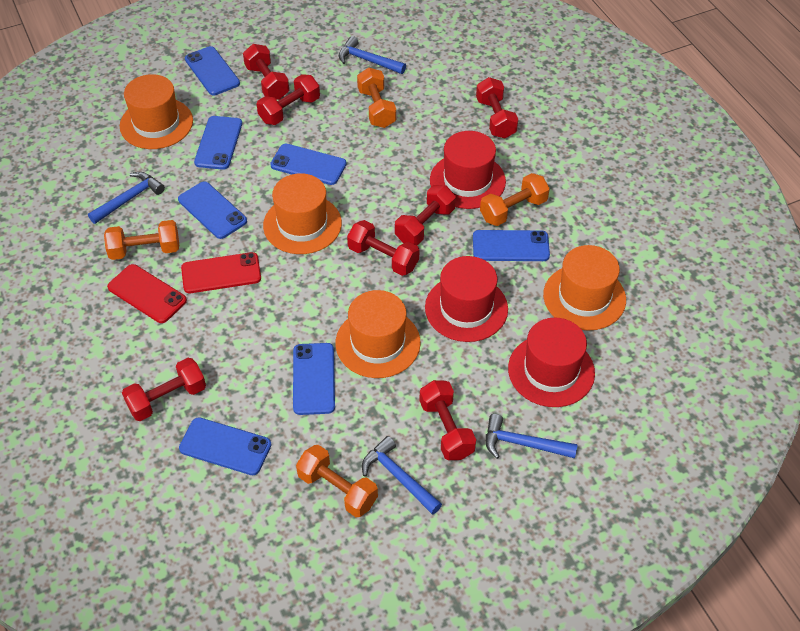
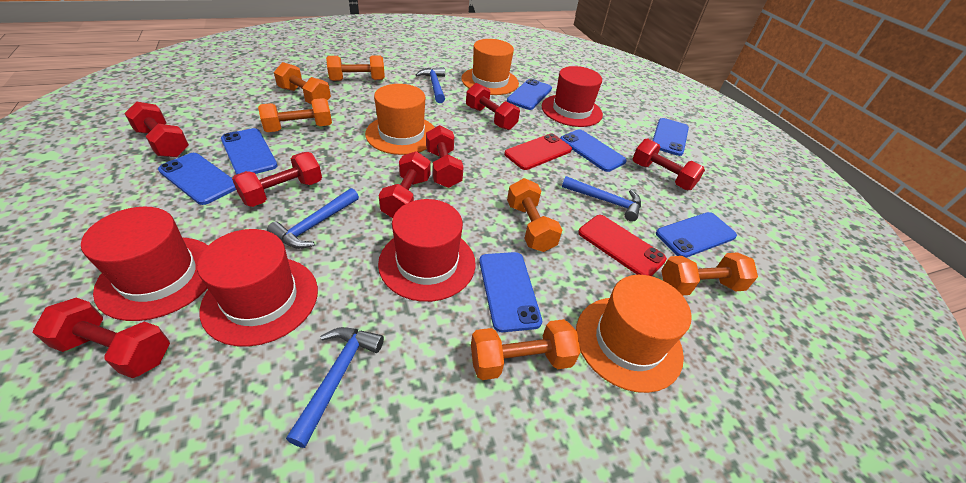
orange dumbbell: [104,220,179,260] [296,445,378,517] [357,68,396,128] [480,173,550,226] = 4 -> [258,98,332,132] [274,62,331,104] [326,55,385,81] [471,319,580,380] [507,178,562,252] [661,252,758,296] = 6
orange hat: [120,74,193,149] [263,173,342,254] [335,290,421,378] [543,245,626,331] = 4 -> [365,84,435,155] [461,39,519,95] [576,275,692,393] = 3
red hat: [425,256,508,342] [430,131,506,209] [508,318,595,407] = 3 -> [81,207,208,321] [197,229,318,347] [378,199,476,302] [542,66,603,127] = 4

